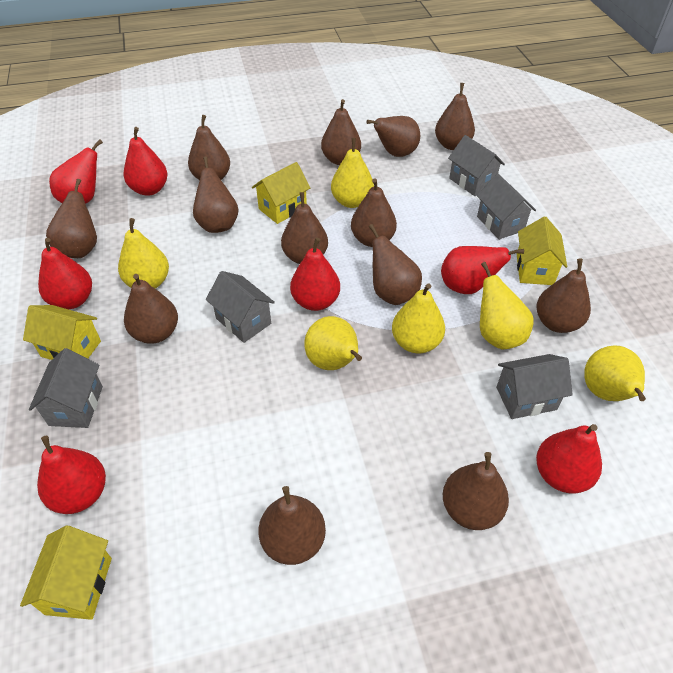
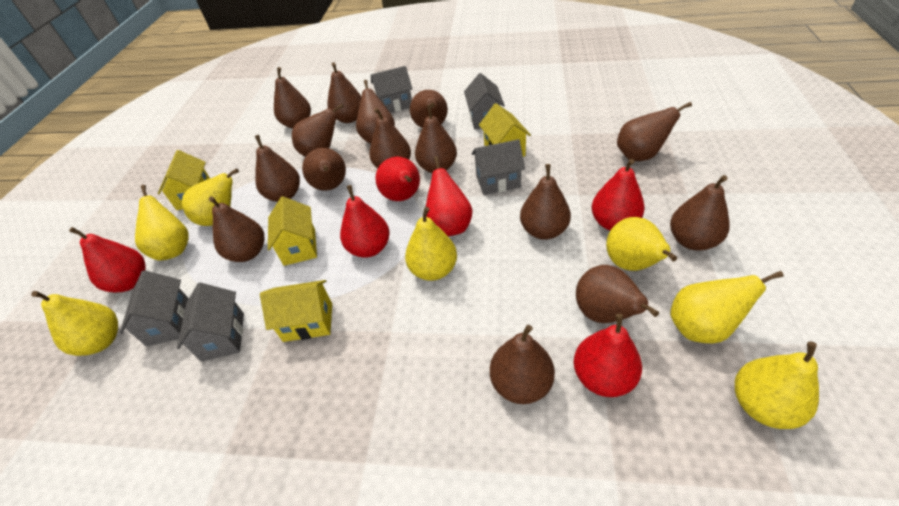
brown pear: [46,179,97,258] [124,274,178,344] [188,115,230,180] [193,156,239,233] [258,486,326,565] [281,192,328,264] [321,99,361,165] [351,178,397,247] [367,116,420,157] [369,224,422,305] [435,83,475,150] [443,452,509,530] [537,258,591,333] = 13 -> [209,196,264,262] [255,135,300,202] [274,67,311,128] [292,104,344,157] [302,148,346,191] [327,62,362,123] [356,80,395,144] [369,108,411,168] [410,90,448,128] [415,105,457,173] [490,325,555,404] [520,164,571,240] [576,265,659,323] [617,102,692,161] [670,175,730,250] = 15
red pear: [37,436,106,514] [38,238,92,309] [49,140,103,204] [123,127,167,196] [290,238,340,311] [441,246,524,294] [536,424,602,494] = 7 -> [69,227,146,292] [340,185,390,258] [375,157,420,201] [426,156,473,236] [574,314,642,397] [592,159,645,230] = 6
yellow pear: [118,218,169,289] [304,316,362,370] [331,138,374,208] [392,284,445,353] [480,262,534,349] [584,345,646,401] = 6 -> [31,291,118,356] [135,185,189,261] [182,168,239,226] [405,207,457,281] [606,217,677,271] [670,271,784,343] [735,342,819,429] = 7

